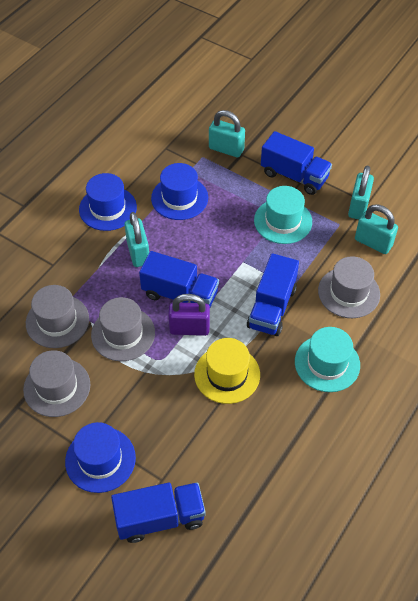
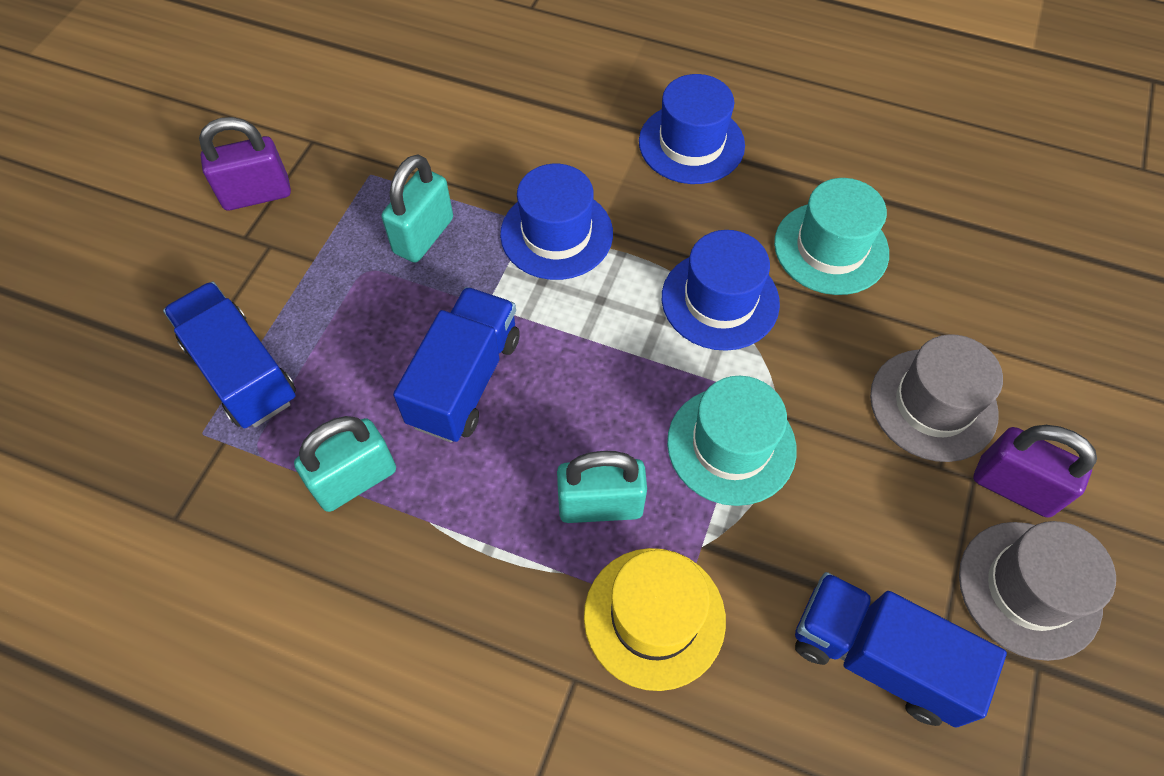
blue truck: [111,482,206,543] [139,251,219,307] [247,253,299,336] [261,131,332,195] = 4 -> [163,281,296,428] [393,287,519,442] [795,572,1007,728] = 3
grey hat: [23,350,90,417] [26,285,89,348] [91,297,155,361] [318,256,380,318] = 4 -> [870,334,1003,462] [959,521,1116,661] = 2
purple padlock: [168,294,210,336] = 1 -> [199,117,291,210] [973,425,1097,518] = 2
turquoise padlock: [125,212,149,267] [209,110,245,157] [348,166,374,219] [355,205,398,254] = 4 -> [294,416,396,512] [381,154,453,263] [557,451,647,523] = 3

